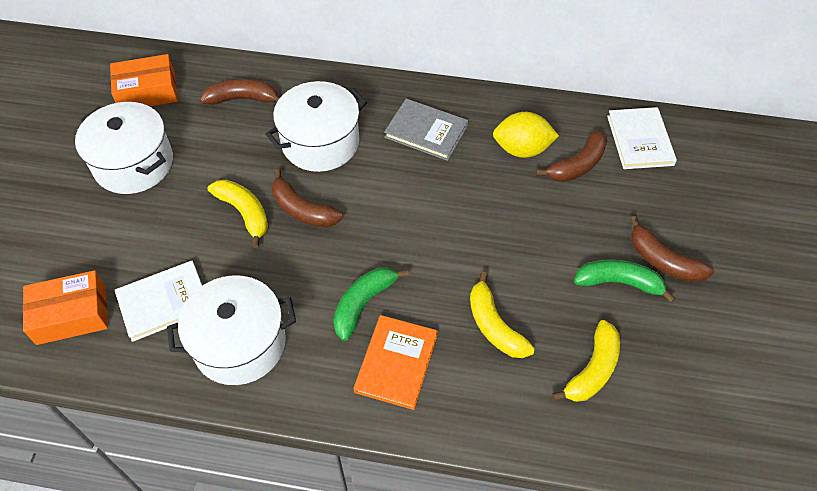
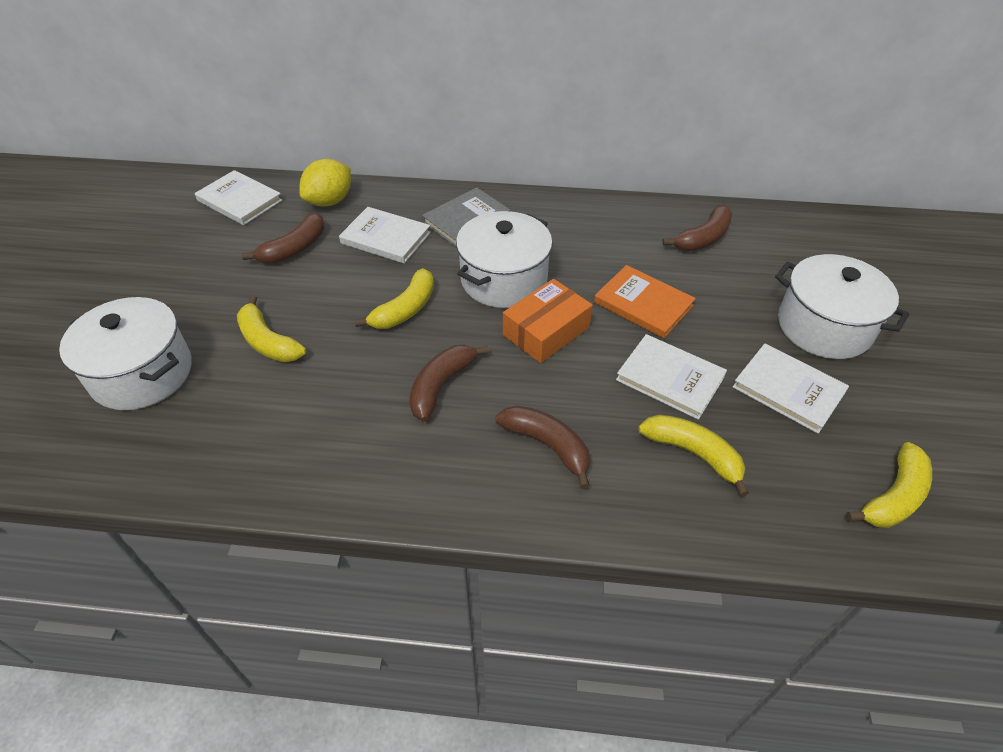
green banana: [333,267,409,341] [574,259,675,303] = 2 -> none = 0
orange box: [23,270,108,345] [110,54,178,107] = 2 -> [503,279,593,363] = 1
white book: [115,261,202,342] [607,107,677,169] = 2 -> [195,170,282,225] [339,207,431,263] [616,334,727,420] [733,344,849,434] = 4
yellow banana: [208,180,268,248] [470,272,535,358] [552,320,620,402] = 3 -> [237,295,306,362] [354,268,434,329] [639,415,749,497] [846,442,932,528] = 4

